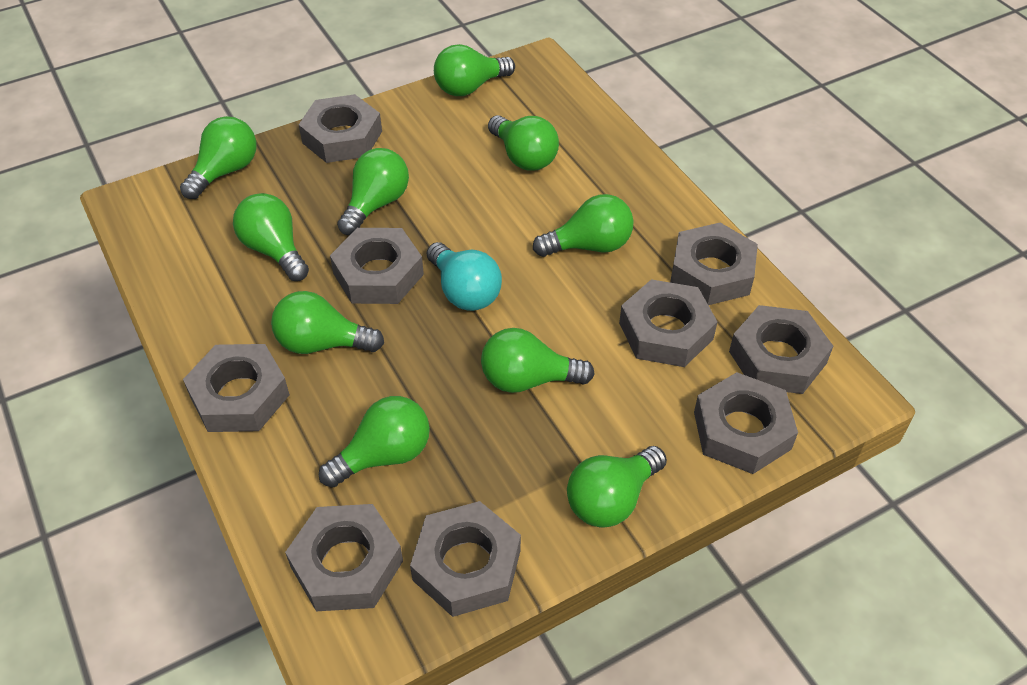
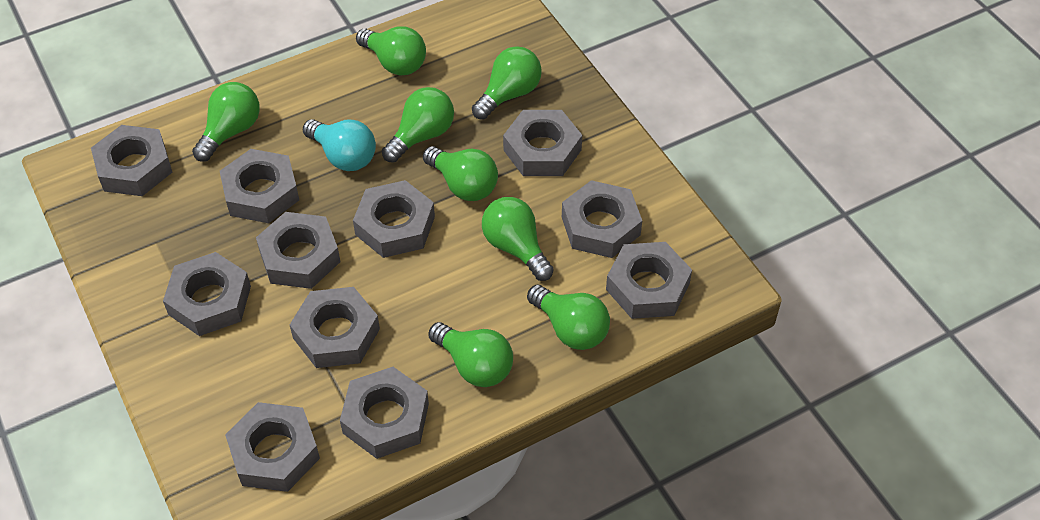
green light bulb: [180,116,257,199] [233,193,309,281] [271,291,384,354] [319,396,430,488] [337,148,409,235] [434,44,515,96] [481,328,594,393] [488,115,559,171] [533,194,634,257] [567,446,667,528] = 10 -> [192,82,260,162] [356,26,426,75] [382,87,454,163] [423,146,498,201] [428,322,513,387] [472,46,542,120] [482,197,554,281] [527,285,610,350] = 8
grey nut: [183,344,290,432] [285,504,403,611] [299,94,382,163] [330,228,424,304] [410,501,521,617] [619,279,717,367] [670,223,758,305] [694,372,798,474] [729,305,833,394] = 9 -> [91,125,172,196] [163,252,251,336] [220,149,299,223] [225,402,320,492] [256,212,340,289] [290,287,380,368] [340,367,429,459] [353,180,435,258] [503,110,582,176] [562,180,642,258] [606,242,692,319] = 11

